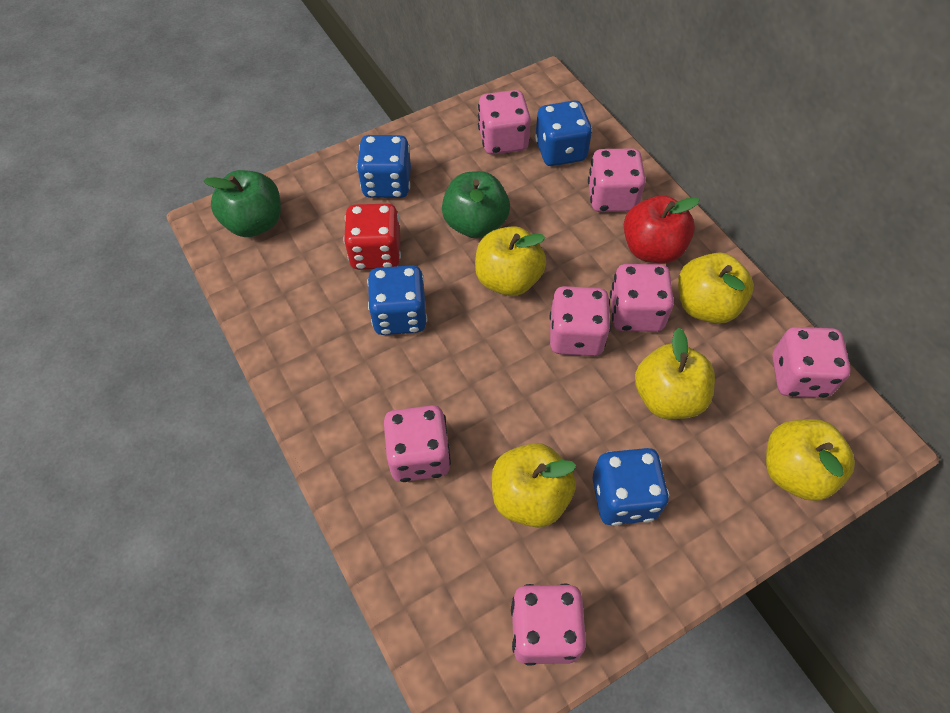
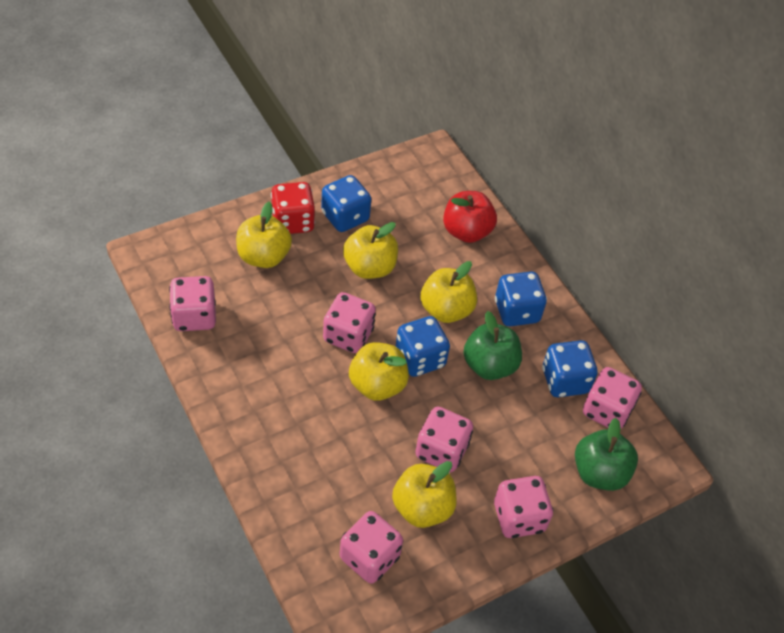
pink dice: [384,405,451,482] [478,90,531,155] [511,584,586,666] [550,286,611,356] [588,148,646,212] [610,264,674,332] [772,327,851,398] = 7 -> [169,276,216,331] [323,292,376,353] [339,511,403,584] [415,407,473,472] [494,476,553,538] [583,367,642,429] = 6

